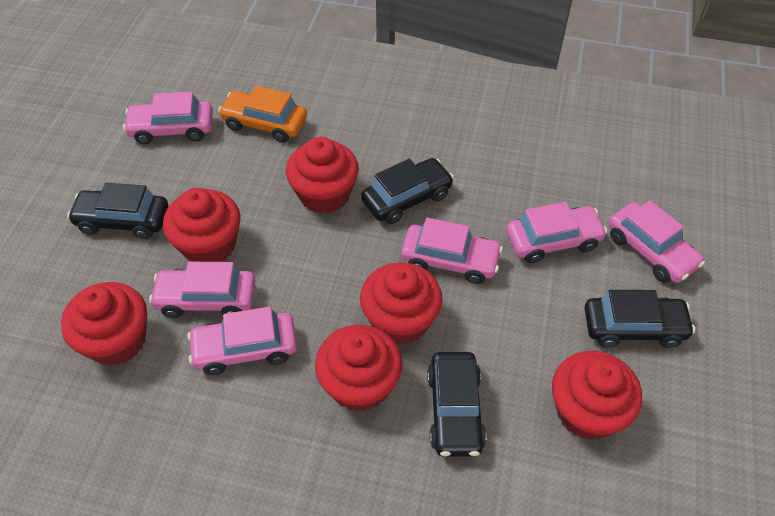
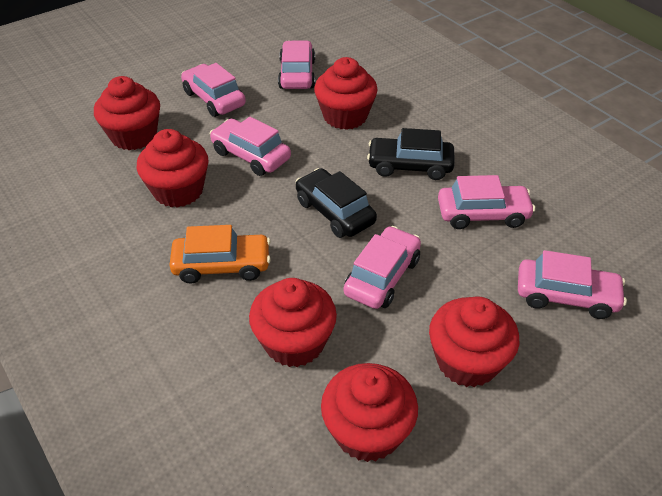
black car: [67,183,168,239] [361,158,454,224] [427,352,486,457] [584,290,695,348] = 4 -> [296,168,377,238] [367,128,455,180] = 2

